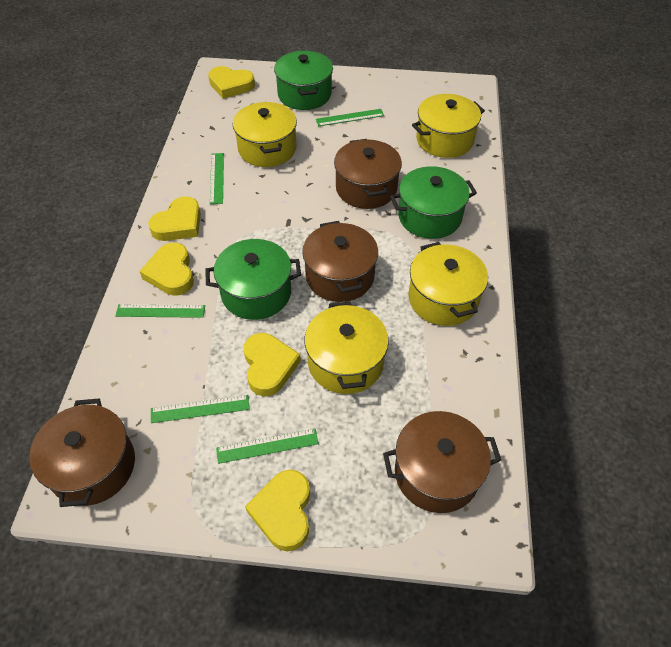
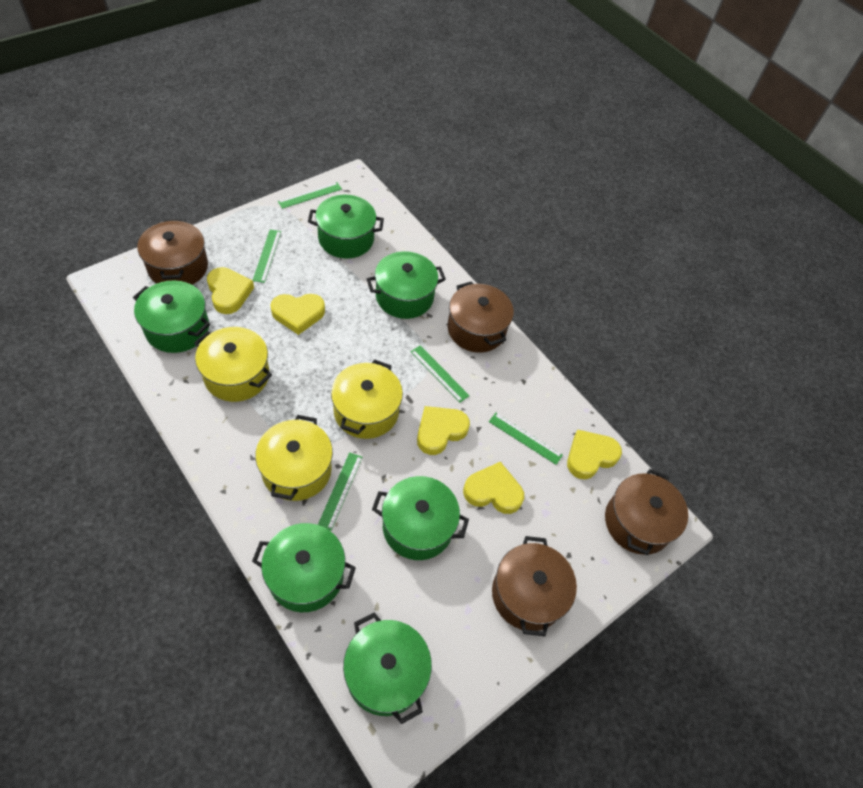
green pot: [205,239,301,320] [274,51,333,110] [390,166,477,239] = 3 -> [133,281,210,353] [252,523,356,612] [308,195,384,258] [343,612,432,724] [367,251,446,319] [372,476,469,560] = 6
yellow pot: [233,102,297,167] [305,301,389,394] [408,242,488,326] [412,94,485,158] = 4 -> [194,327,272,402] [255,415,333,501] [331,359,403,439] = 3

